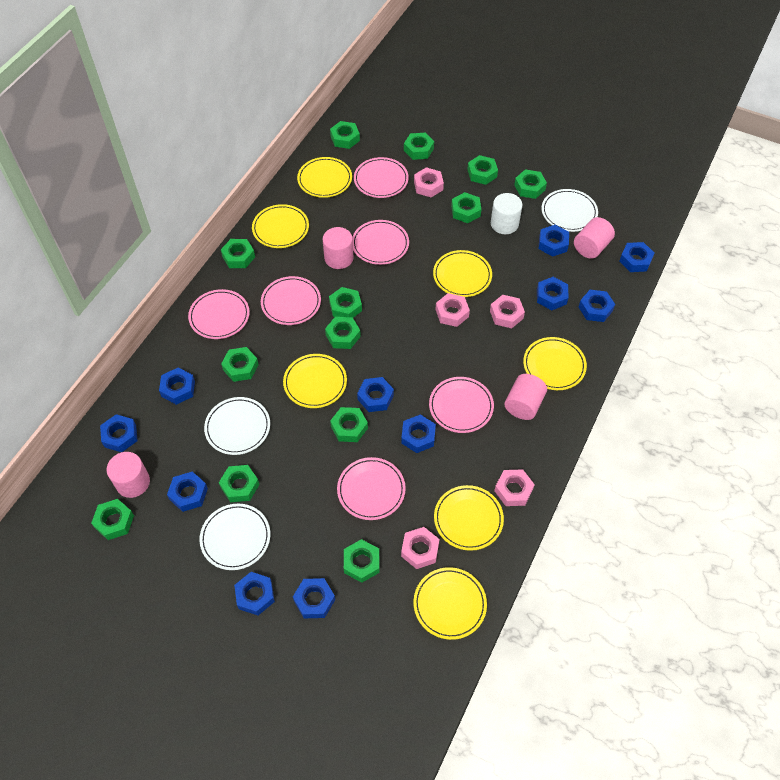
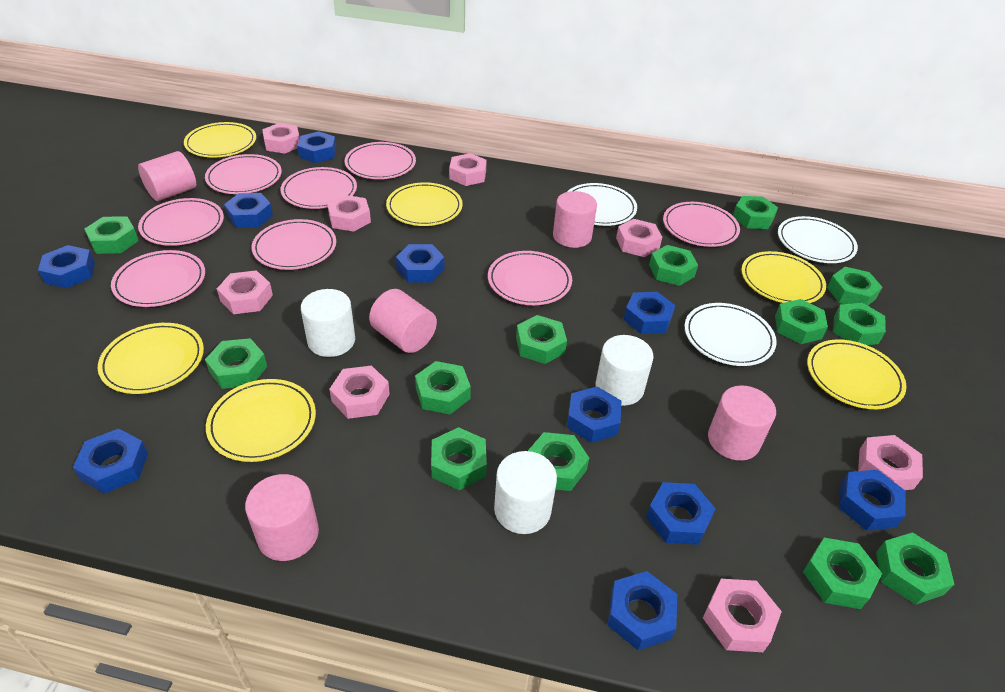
blue nut: [100,414,138,452] [159,368,195,405] [167,472,208,512] [234,572,275,615] [293,578,335,618] [357,377,394,412] [401,415,436,453] [537,277,569,310] [539,225,569,257] [579,290,615,322] [619,242,654,272] = 11 -> [38,245,95,288] [73,429,148,493] [224,193,273,228] [297,131,336,163] [396,244,444,282] [567,387,621,443] [608,571,677,650] [623,292,675,334] [646,482,716,545] [839,470,906,530] = 10
pink cylinder: [107,452,150,498] [323,227,353,269] [504,374,547,420] [574,217,615,259] = 4 -> [138,151,196,201] [245,474,319,561] [369,289,437,353] [553,191,597,248] [708,385,776,461] = 5
pink nut: [401,527,439,569] [414,167,444,197] [435,293,470,327] [490,295,525,328] [494,469,535,506] = 5 -> [217,270,273,314] [262,123,300,154] [327,195,371,232] [329,366,390,419] [449,153,487,186] [616,219,662,257] [703,579,782,652] [858,435,923,490] = 8
pink plate: [188,289,250,339] [261,276,321,325] [337,457,406,520] [352,220,409,265] [354,157,409,198] [429,377,494,433] = 6 -> [111,250,205,307] [138,198,224,246] [205,154,282,194] [252,219,336,270] [280,167,357,209] [345,142,416,179] [488,251,572,305] [663,202,740,247] = 8
white cylinder: [491,193,522,234] = 1 -> [301,289,355,357] [494,451,557,534] [596,335,654,406] = 3
yellow plate: [252,204,309,248] [283,354,347,408] [297,157,352,198] [413,567,487,640] [433,250,492,297] [434,485,504,551] [523,337,587,390] = 7 -> [98,323,204,394] [184,122,256,158] [206,379,316,462] [386,182,463,226] [741,251,826,303] [807,339,907,409] = 6

